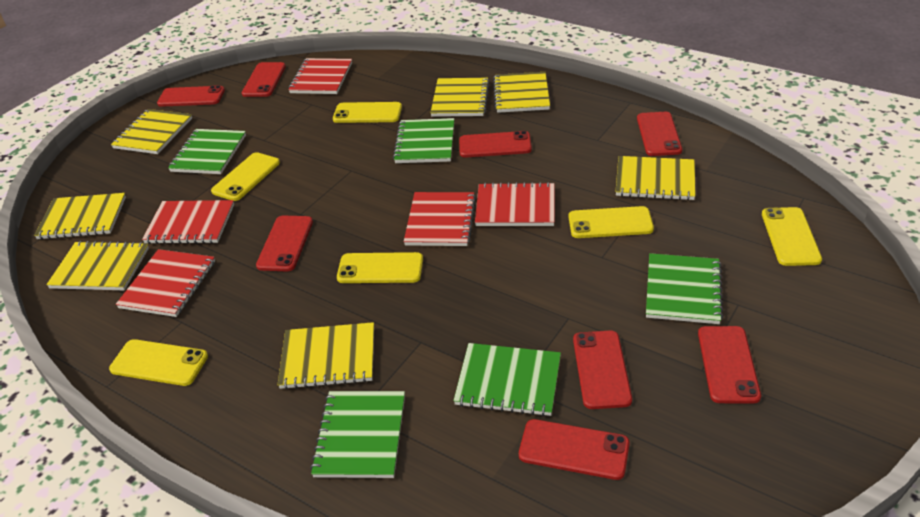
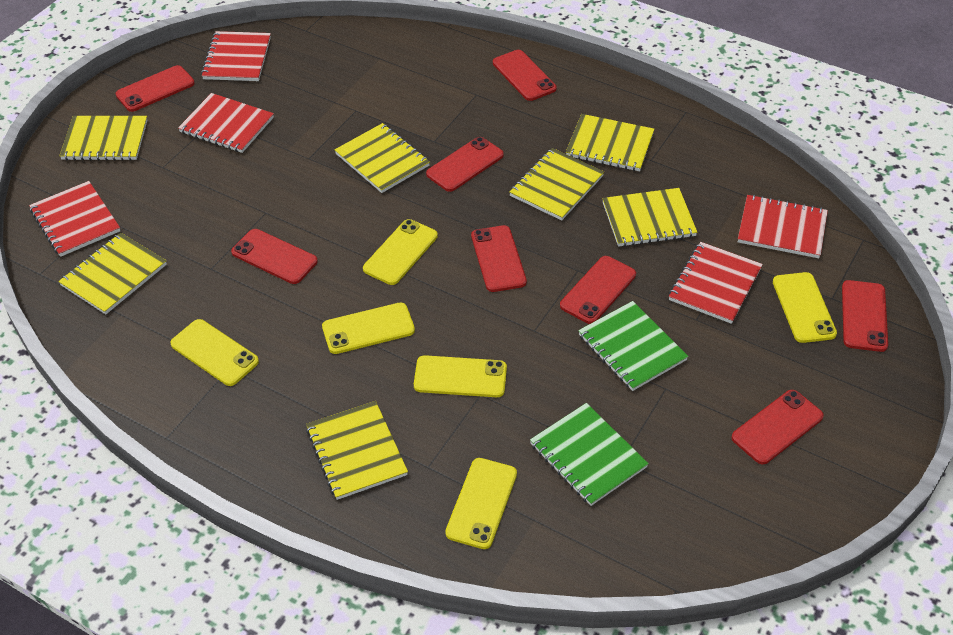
green notebook: [168,129,246,174] [310,391,405,478] [393,118,454,163] [453,343,561,416] [646,253,723,324] = 5 -> [530,403,649,506] [578,301,688,391] = 2

